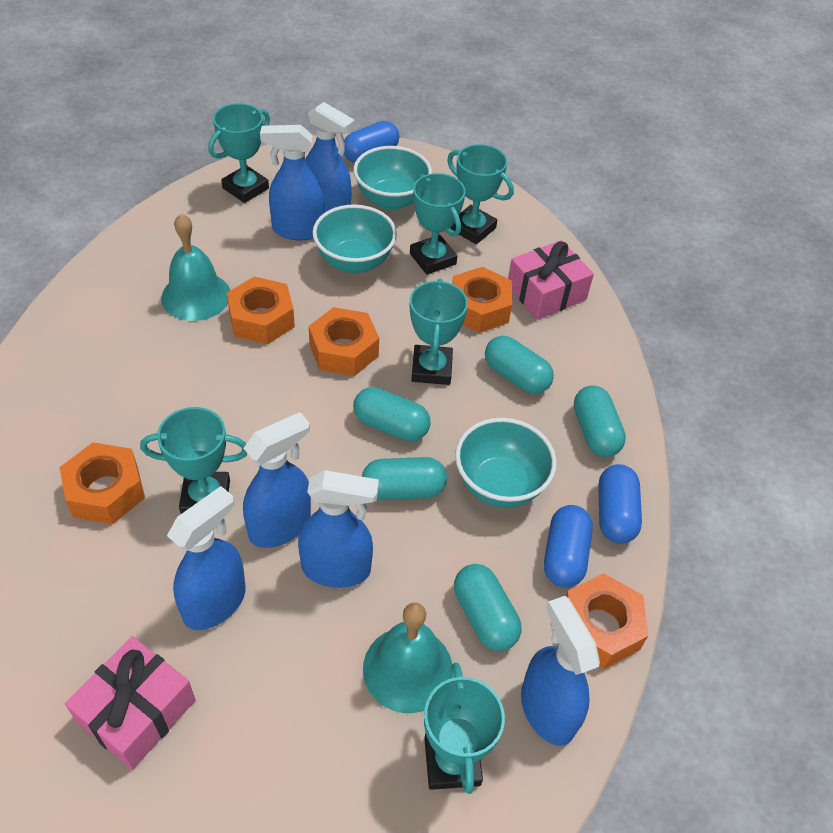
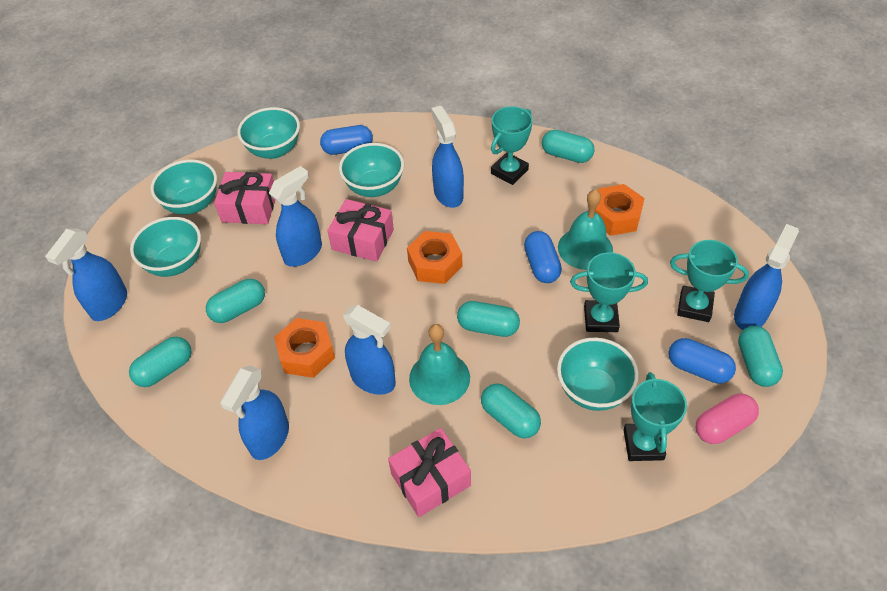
orange nut: [59,442,145,524] [227,277,295,344] [309,307,379,376] [452,267,512,333] [566,573,648,669] = 5 -> [274,318,335,378] [407,231,463,284] [595,184,645,236] = 3
pink capsule: none = 0 -> [696,394,759,444] = 1
pink gift: [65,636,196,770] [508,240,594,320] = 2 -> [214,172,275,224] [327,199,394,262] [388,428,471,517] = 3
turquoise bowl: [312,205,397,273] [353,146,432,210] [455,418,557,508] = 3 -> [130,217,201,277] [151,160,217,215] [237,107,300,159] [339,143,404,197] [557,338,639,411] = 5
turquoise capsule: [353,387,430,441] [362,457,447,500] [454,564,521,651] [485,336,554,394] [574,385,626,457] = 5 -> [129,337,192,387] [206,279,265,323] [457,301,520,337] [481,383,541,439] [542,130,595,163] [738,326,783,387] = 6
turquoise trophy: [140,407,248,514] [208,103,270,203] [410,173,465,275] [410,279,468,385] [424,663,505,794] [447,144,514,244] = 6 -> [491,106,533,185] [570,252,648,332] [624,372,687,461] [670,240,749,322] = 4

